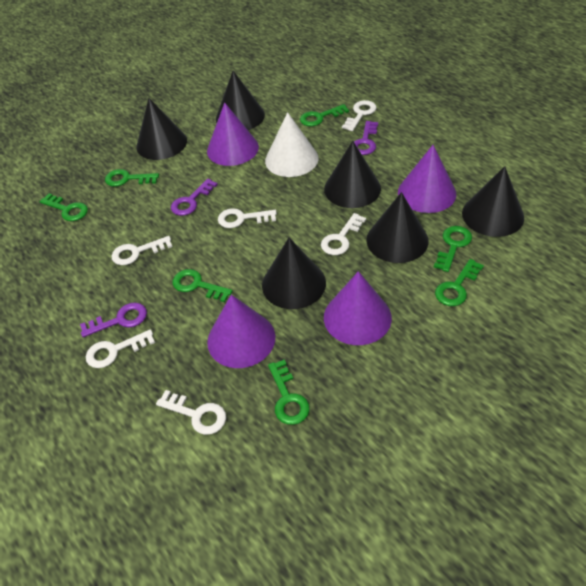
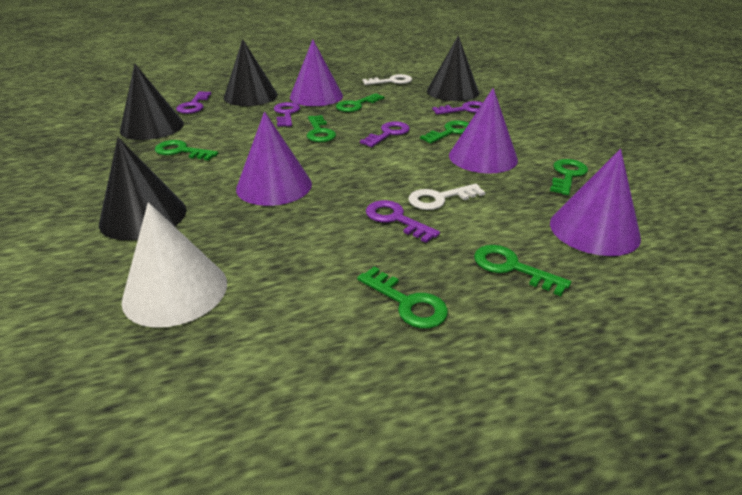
black cone: [136,98,187,160] [216,71,265,130] [262,238,326,309] [324,141,381,208] [366,192,429,263] [462,166,524,237] = 6 -> [99,137,187,240] [120,64,184,140] [224,39,278,106] [427,35,479,101] = 4
purple key: [80,303,147,337] [171,179,218,216] [354,121,378,155] = 3 -> [176,91,211,114] [274,102,300,127] [360,121,410,147] [366,200,440,243] [432,101,483,115] = 5
white key: [86,329,155,368] [112,236,173,265] [156,390,226,435] [218,208,277,228] [321,213,366,255] [342,100,376,131] = 6 -> [362,74,412,85] [409,184,485,210] = 2

